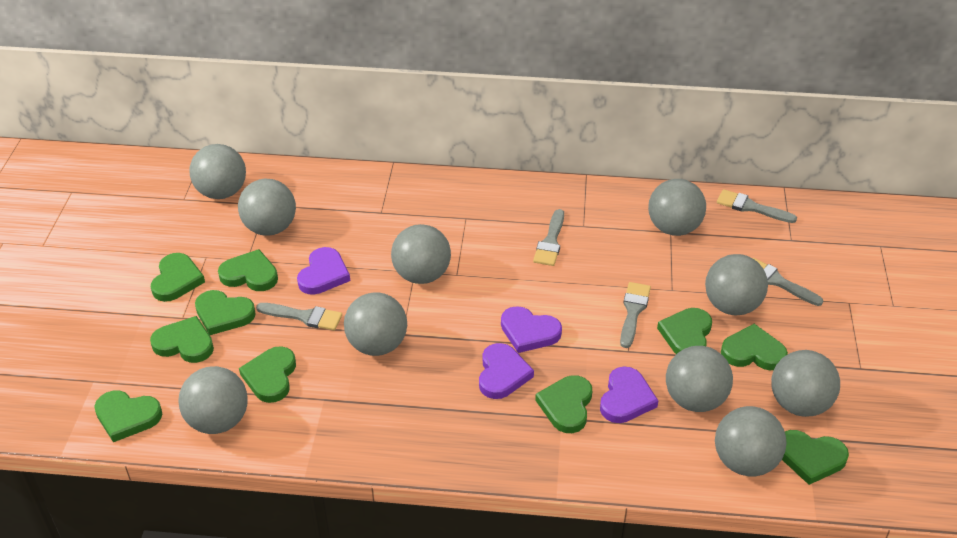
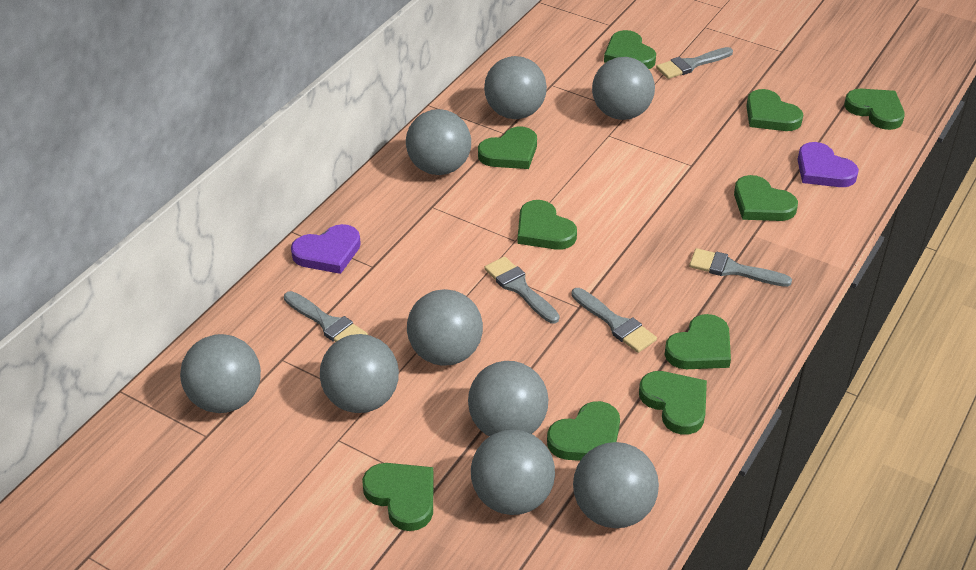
grey ball: [179,366,248,434] [189,144,246,199] [238,179,296,236] [344,292,407,356] [391,224,451,284] [648,179,706,236] [666,346,733,412] [705,254,768,315] [715,406,786,476] [771,350,840,417] = 10 -> [180,334,261,413] [320,334,399,413] [406,109,471,175] [407,289,483,366] [468,361,548,437] [471,430,555,515] [484,56,547,119] [573,442,659,528] [592,57,655,120] = 9
purple heart: [297,247,350,295] [479,343,534,399] [501,306,562,353] [600,367,658,423] = 4 -> [291,224,361,274] [797,142,859,187] = 2

